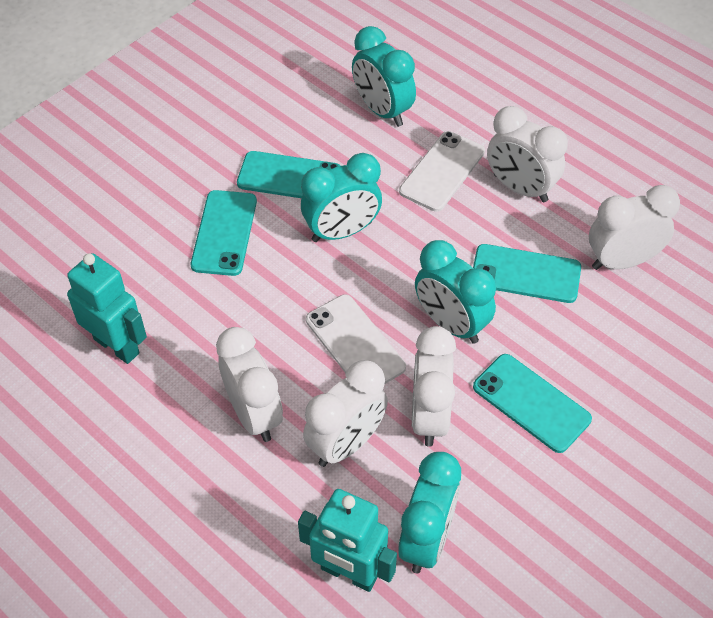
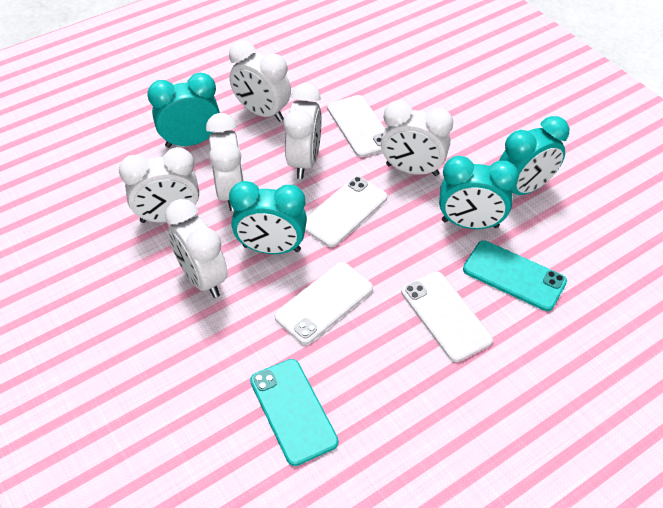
turquoise phone: [191,190,257,276] [237,151,341,198] [473,244,581,303] [473,354,592,453] = 4 -> [250,359,339,466] [463,241,567,311] = 2
turquoise robot: [67,253,147,364] [298,489,397,592] = 2 -> none = 0
white clock: [216,327,283,442] [303,360,388,467] [412,326,456,447] [487,106,568,202] [589,185,680,270] = 5 -> [119,147,199,223] [165,199,228,298] [206,113,244,211] [229,41,291,122] [284,83,322,179] [381,100,453,176] = 6
white phone: [306,294,406,384] [399,131,485,212] = 2 -> [274,262,373,345] [305,176,387,247] [327,95,385,157] [401,272,493,362] = 4

